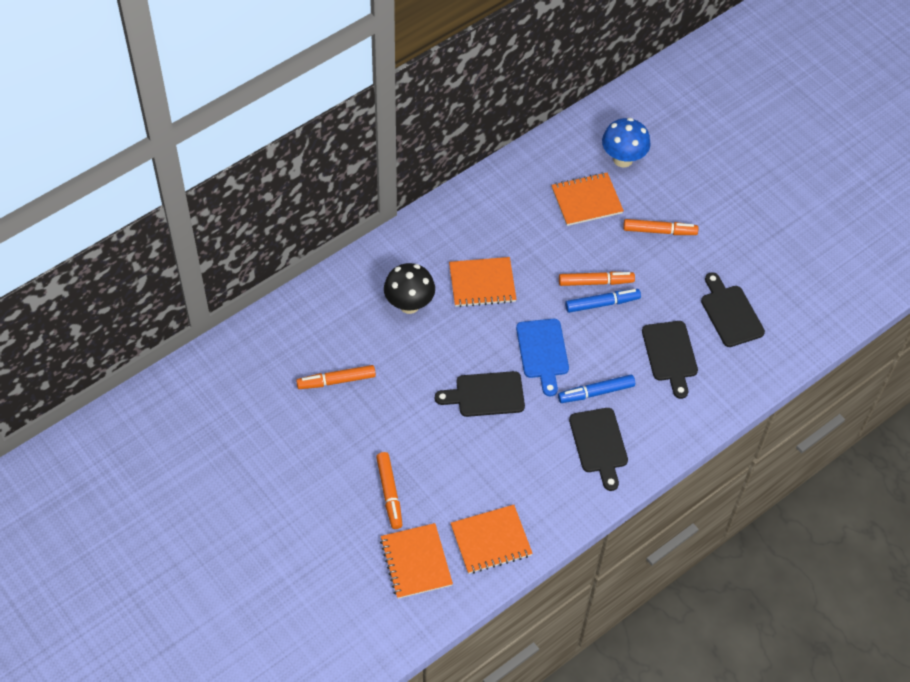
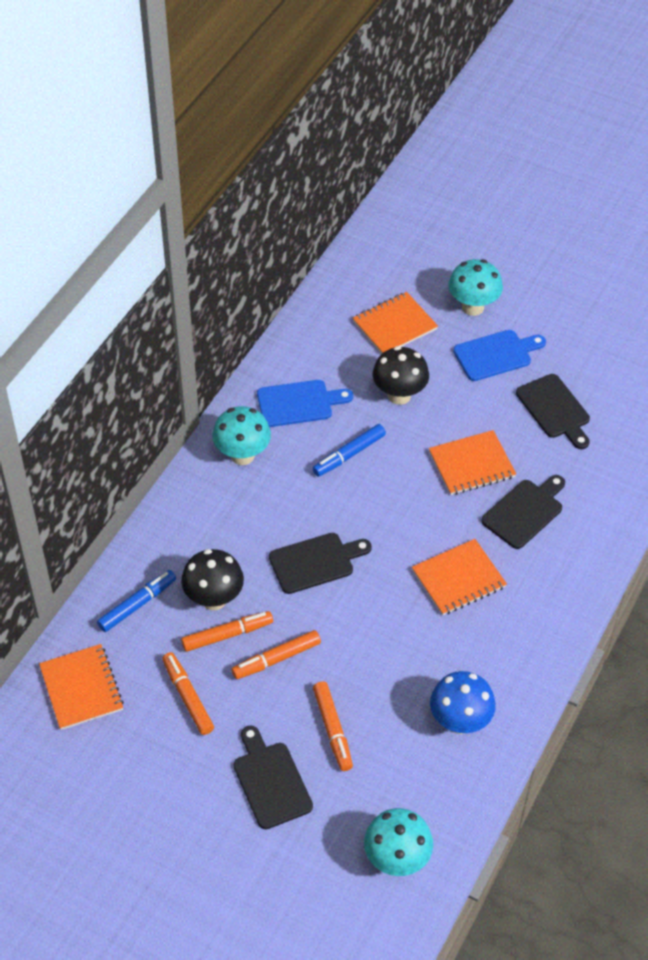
black mushroom: [384,263,435,314] = 1 -> [181,549,244,610] [373,346,429,405] = 2
blue cutting board: [516,319,569,396] = 1 -> [257,380,353,427] [453,330,546,381] = 2
turquoise mushroom: none = 0 -> [213,406,271,465] [364,808,433,876] [448,259,503,316] = 3

